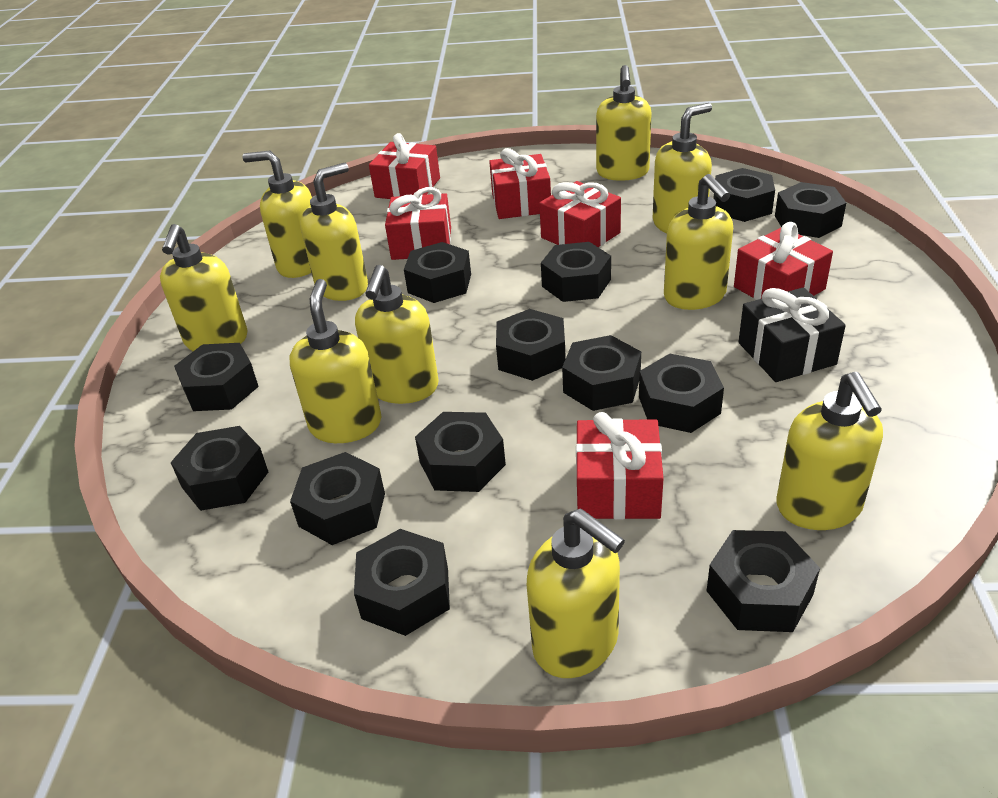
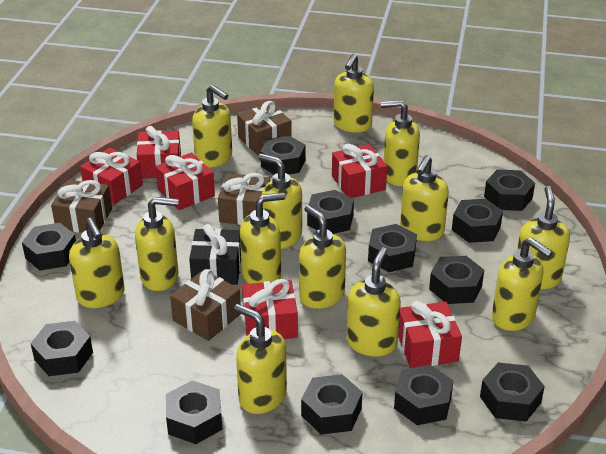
black nut: [170,426,268,511] [174,343,259,411] [290,452,385,545] [354,529,450,636] [404,242,471,303] [415,412,506,492] [496,309,566,381] [541,242,611,302] [562,335,641,411] [639,354,724,433] [707,530,820,632] [713,168,775,222] [775,182,846,238] = 13 -> [22,223,76,270] [31,321,93,376] [166,380,222,444] [260,136,305,175] [301,374,363,435] [307,190,354,234] [368,224,417,272] [394,365,454,425] [429,256,484,304] [452,199,503,243] [480,363,545,421] [484,169,535,211] = 12
brown gift: none = 0 -> [51,180,112,233] [170,269,241,341] [218,173,270,225] [237,101,292,155] = 4
yellow soap dispenser: [160,224,247,351] [242,150,312,278] [290,279,381,443] [300,163,368,301] [355,265,439,404] [527,508,625,678] [596,65,652,181] [653,103,712,233] [664,174,733,310] [777,372,883,530] = 10 -> [69,218,125,308] [135,197,179,291] [192,85,232,168] [234,304,287,414] [240,192,285,284] [259,153,302,249] [299,205,346,309] [333,54,374,132] [347,247,401,357] [381,100,420,186] [400,155,449,241] [492,237,553,331] [517,186,570,289] = 13

